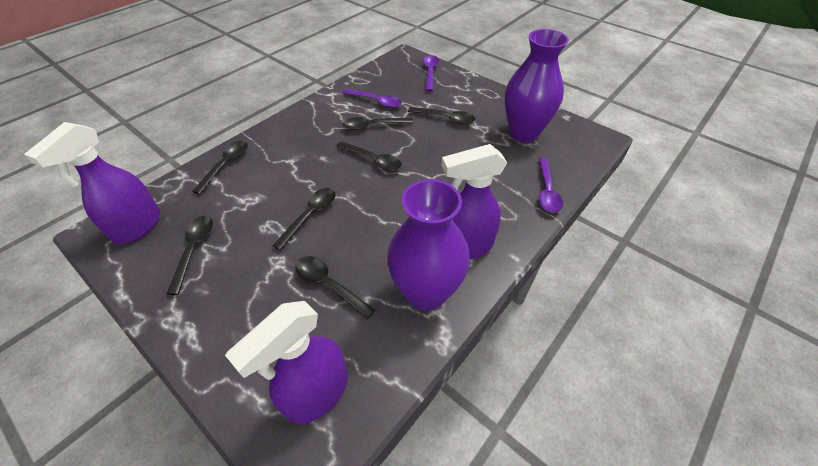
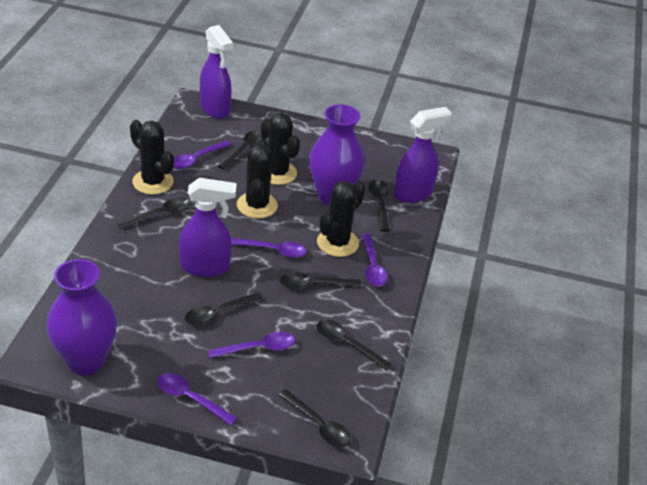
black cactus: none = 0 -> [130,120,174,195] [237,140,278,218] [261,113,300,185] [317,180,366,257] = 4
purple spoon: [342,89,402,108] [423,55,439,91] [539,158,563,213] = 3 -> [157,373,237,426] [173,140,231,169] [208,332,295,358] [231,238,306,258] [362,234,388,286] = 5

